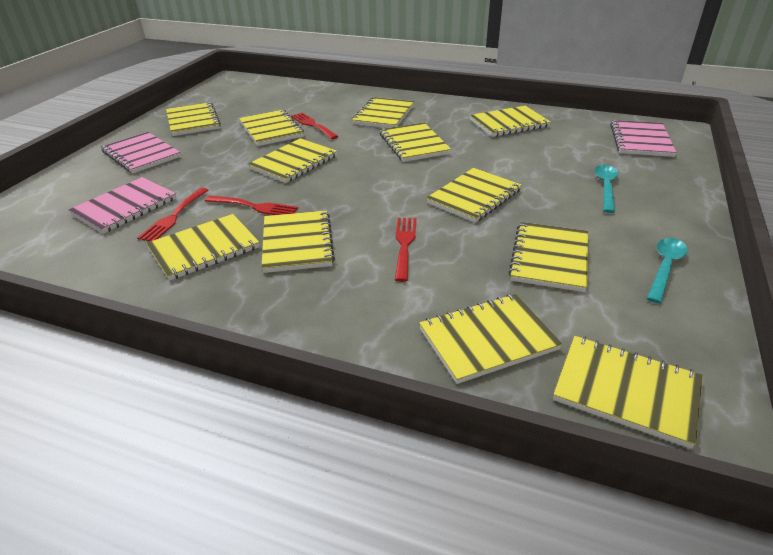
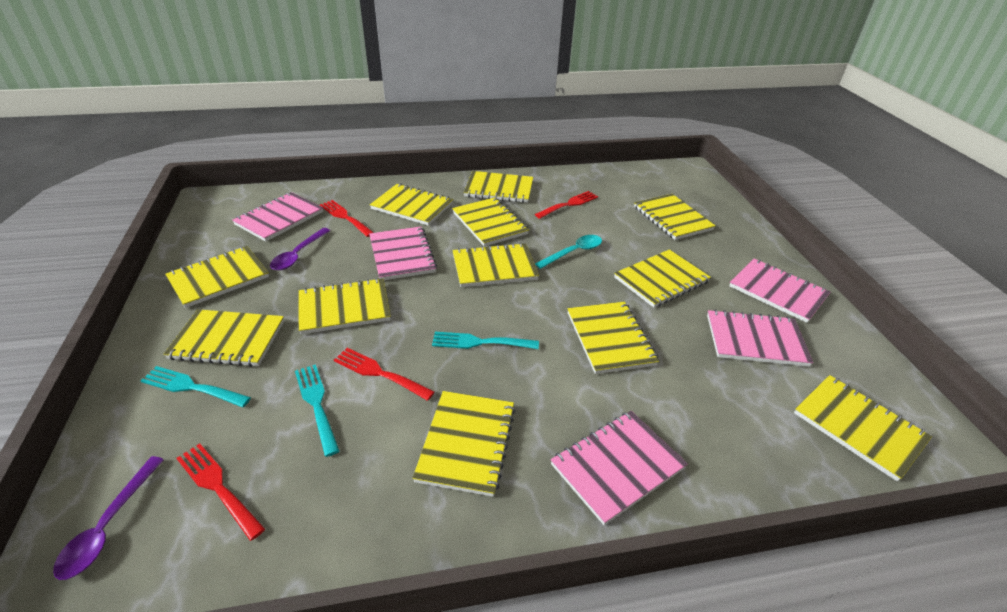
pink notebook: [68,177,176,234] [101,132,181,173] [610,120,677,157] = 3 -> [232,192,323,242] [369,226,437,280] [551,411,688,525] [707,310,813,367] [729,259,831,323] = 5
purple spoon: none = 0 -> [53,456,164,580] [270,228,331,270] = 2
turquoise fork: none = 0 -> [141,366,251,407] [295,364,340,457] [432,332,539,349] = 3
turquoise spoon: [594,165,618,213] [647,238,687,304] = 2 -> [535,235,602,269] = 1

